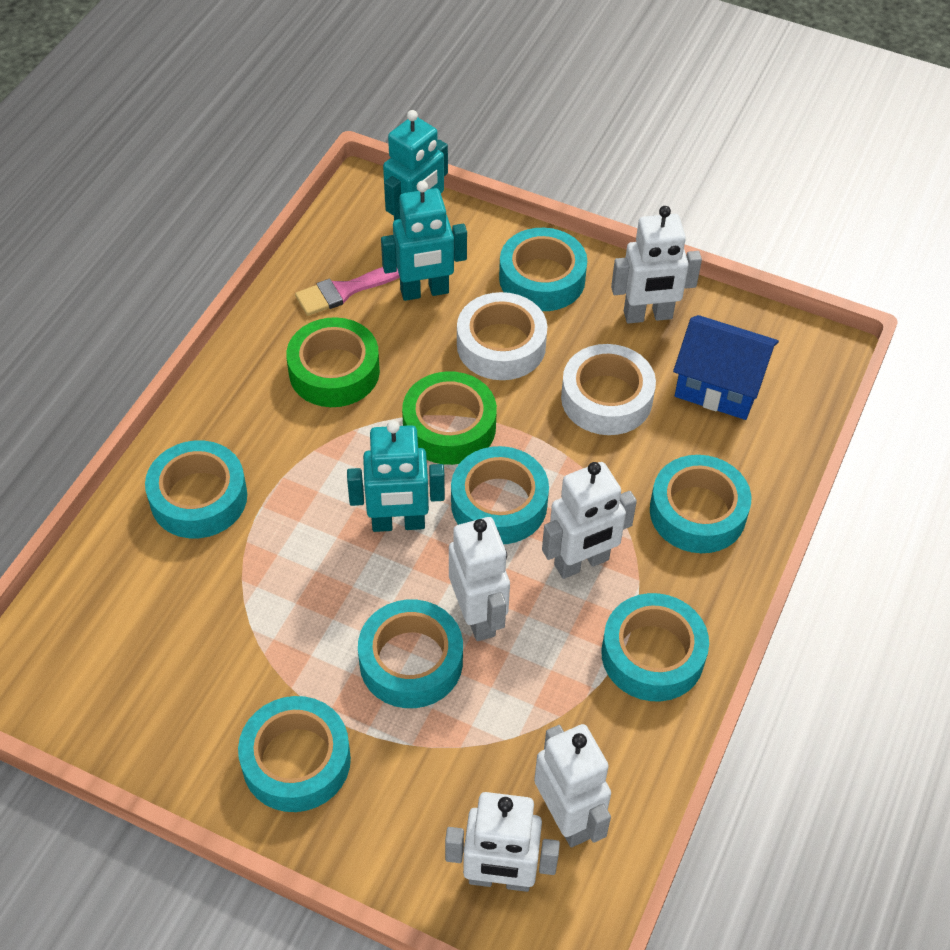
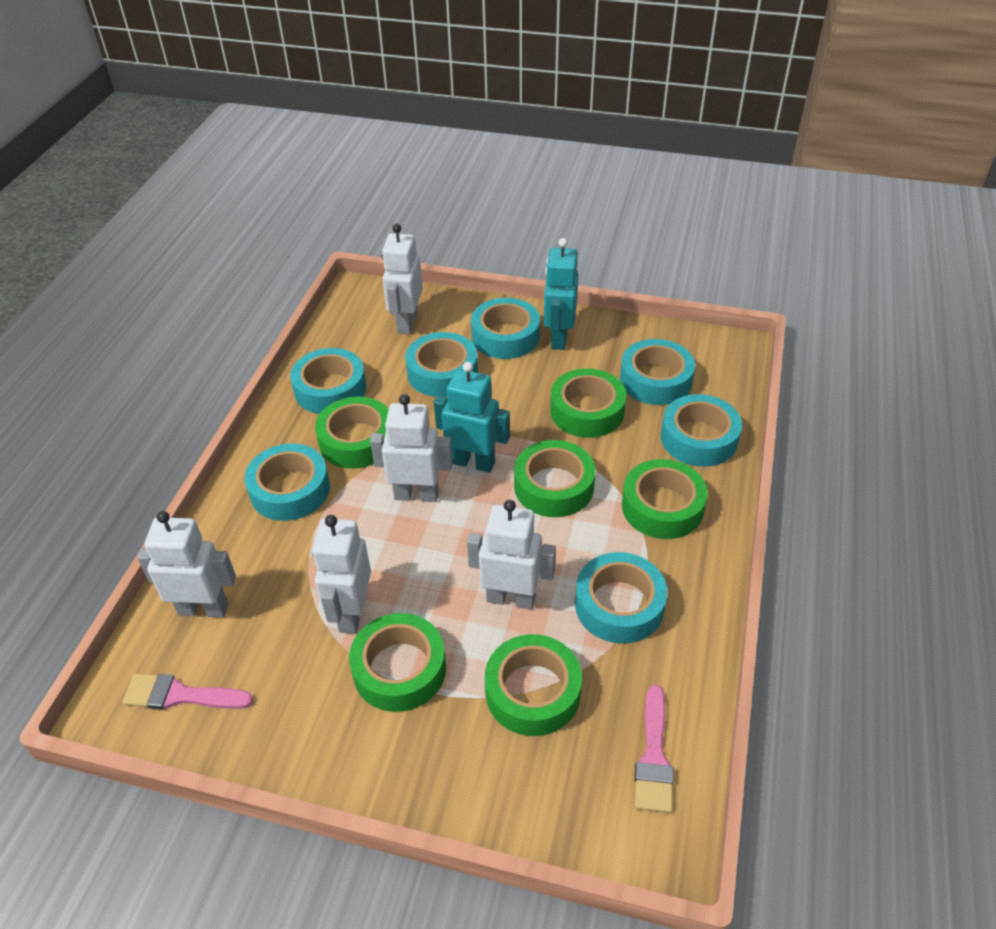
blue house: [673,315,779,420] = 1 -> none = 0
green tape: [286,317,380,407] [402,371,497,465] = 2 -> [315,396,389,469] [349,613,446,712] [485,634,582,736] [514,440,595,517] [550,368,626,438] [622,459,708,539] = 6
pink brush: [295,267,400,316] = 1 -> [122,674,254,710] [635,685,674,813] = 2
turquoise robot: [347,420,445,532] [381,181,467,301] [383,110,448,221] = 3 -> [434,362,510,473] [544,238,578,350] = 2
white tape: [457,292,548,380] [561,344,656,435] = 2 -> none = 0

